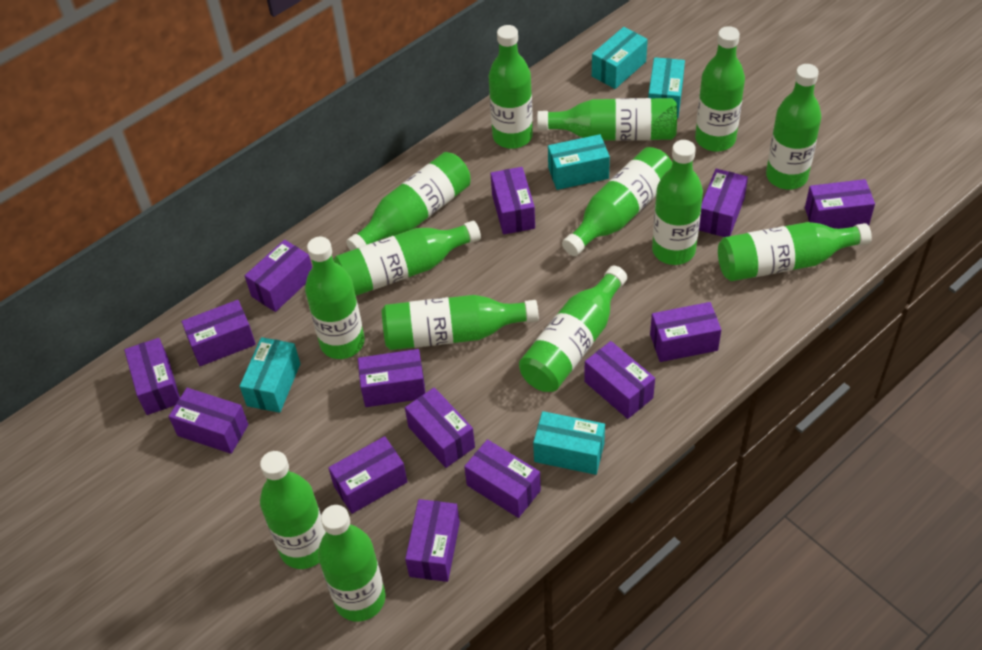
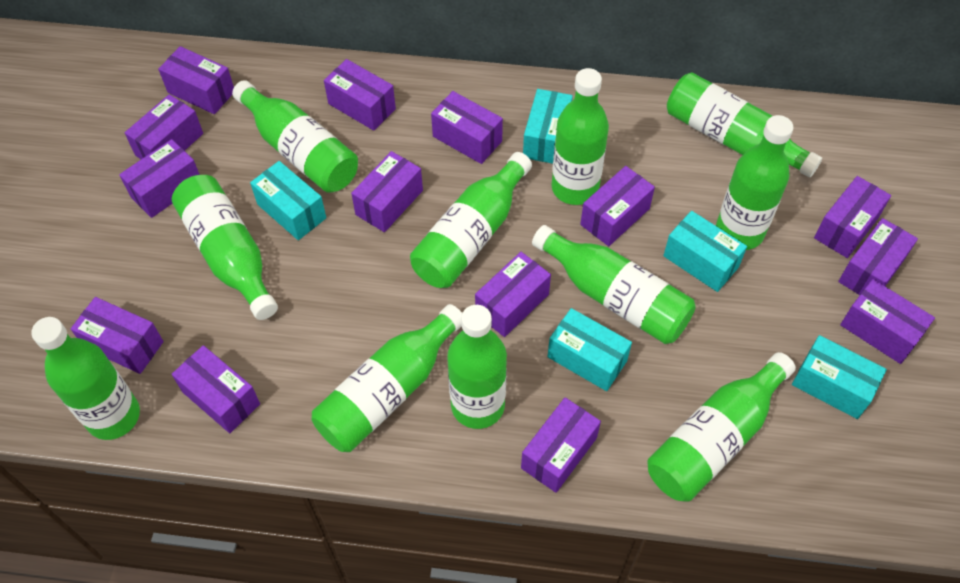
green bottle: [260,451,326,569] [305,237,365,359] [318,505,386,622] [334,221,481,296] [346,152,470,251] [382,295,539,350] [489,25,533,149] [519,266,627,392] [537,98,677,141] [562,147,672,256] [652,140,703,265] [695,26,745,152] [718,222,872,281] [766,64,821,190] = 14 -> [31,317,140,440] [172,175,278,320] [232,80,358,193] [312,304,462,452] [410,152,532,288] [447,305,507,429] [532,225,696,344] [551,68,609,205] [647,352,796,502] [667,73,822,177] [716,115,793,250] = 11

